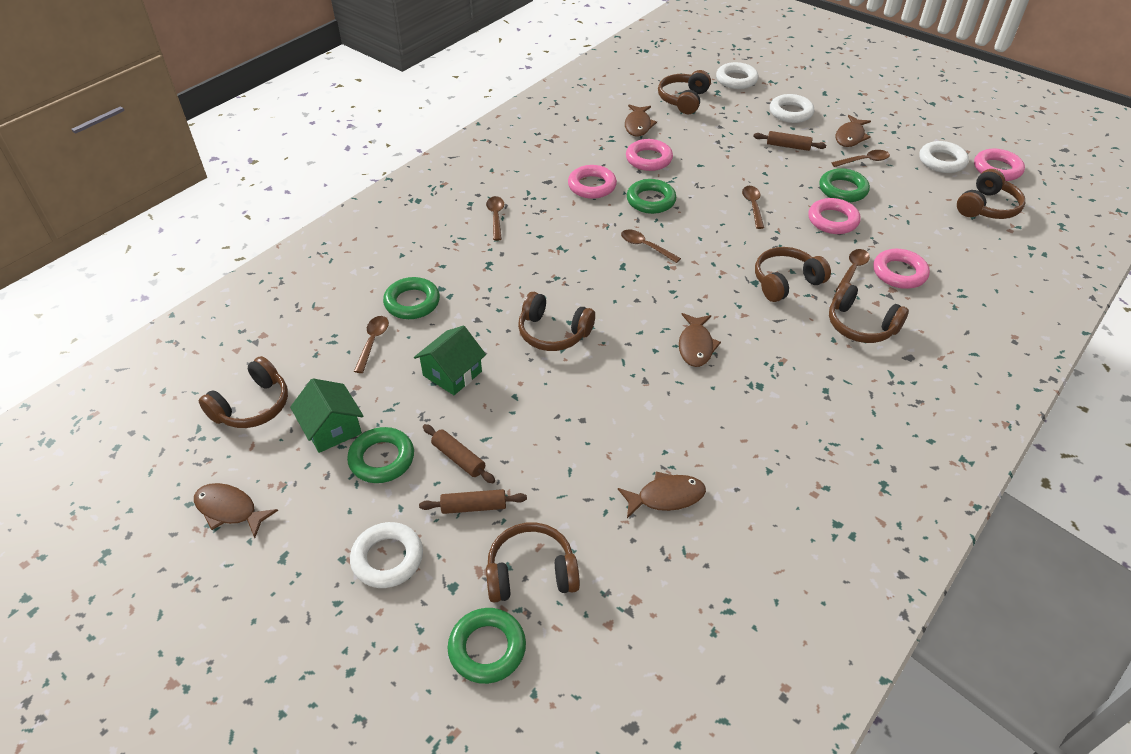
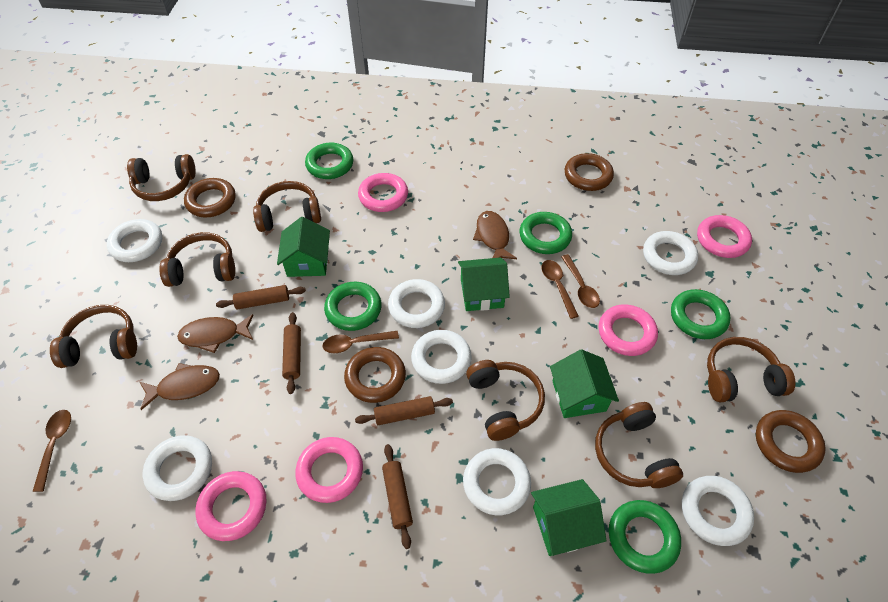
brown fish: [194,483,278,538] [618,472,706,518] [625,105,657,137] [679,313,721,367] [836,115,871,147] = 5 -> [140,363,220,410] [177,314,253,353] [473,211,517,259] = 3
brown ring: none = 0 -> [184,178,236,217] [344,347,406,403] [565,153,614,191] [756,410,826,473] = 4
brown rolling pin: [419,489,527,514] [423,424,495,483] [753,131,826,151] = 3 -> [216,285,306,310] [282,312,301,394] [355,396,453,425] [382,444,413,549] = 4
brown spoon: [354,316,389,373] [486,196,504,241] [621,230,681,263] [742,186,764,229] [832,150,890,167] [836,249,870,291] = 6 -> [32,410,71,492] [322,331,399,353] [541,260,579,319] [561,254,600,308] = 4
green house: [290,378,363,453] [414,325,486,395] = 2 -> [277,217,330,277] [458,257,510,311] [531,479,607,556] [550,349,619,418] = 4
white ring: [350,522,423,588] [716,62,759,89] [770,94,814,123] [919,141,969,173] = 4 -> [107,219,162,262] [143,435,212,501] [388,279,445,328] [411,330,472,384] [463,448,531,515] [643,231,698,275] [682,476,754,546] = 7

